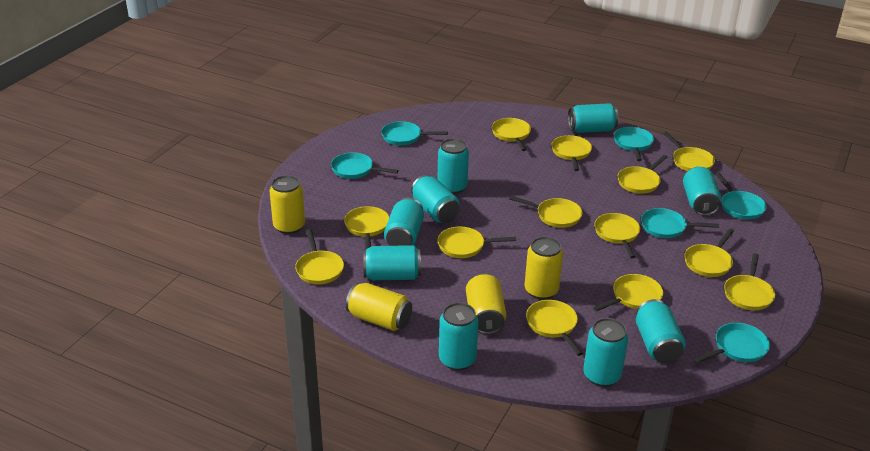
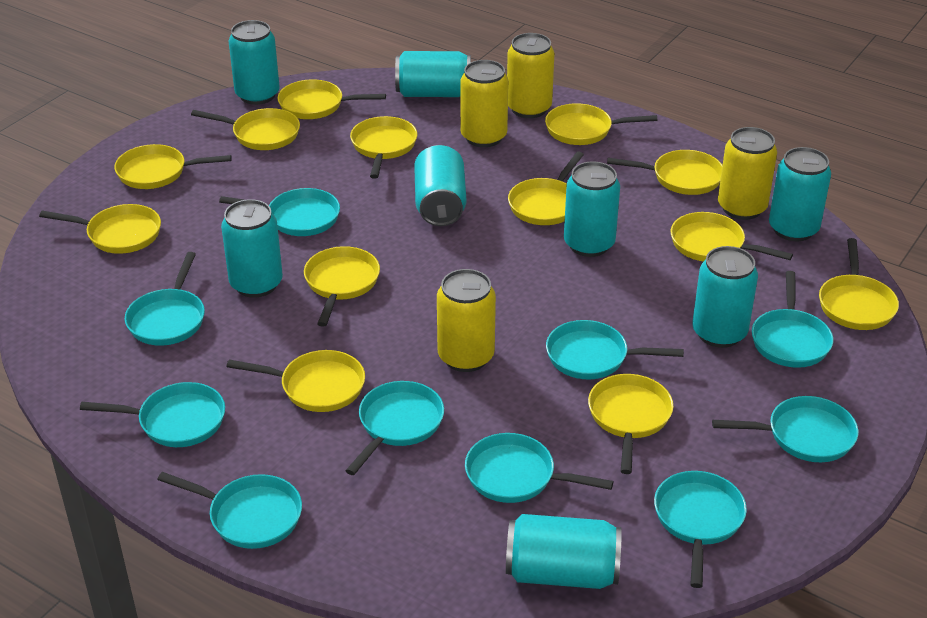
turquoise can: [363,245,421,280] [384,198,424,246] [411,175,460,223] [438,138,469,194] [439,303,479,371] [568,103,618,133] [583,318,628,387] [636,299,686,363] [683,167,721,216] = 9 -> [221,199,283,298] [229,20,280,105] [395,51,471,97] [414,145,466,226] [506,514,622,589] [564,162,620,257] [692,246,758,348] [769,147,831,241] = 8
turquoise pan: [331,153,399,179] [381,121,448,145] [614,127,654,161] [641,208,719,238] [695,323,770,363] [715,172,767,220] = 6 -> [80,382,225,447] [125,252,205,346] [157,472,302,549] [219,188,340,236] [345,381,444,475] [465,433,614,503] [546,320,684,379] [654,471,747,588] [712,396,858,462] [752,271,833,368] = 10

